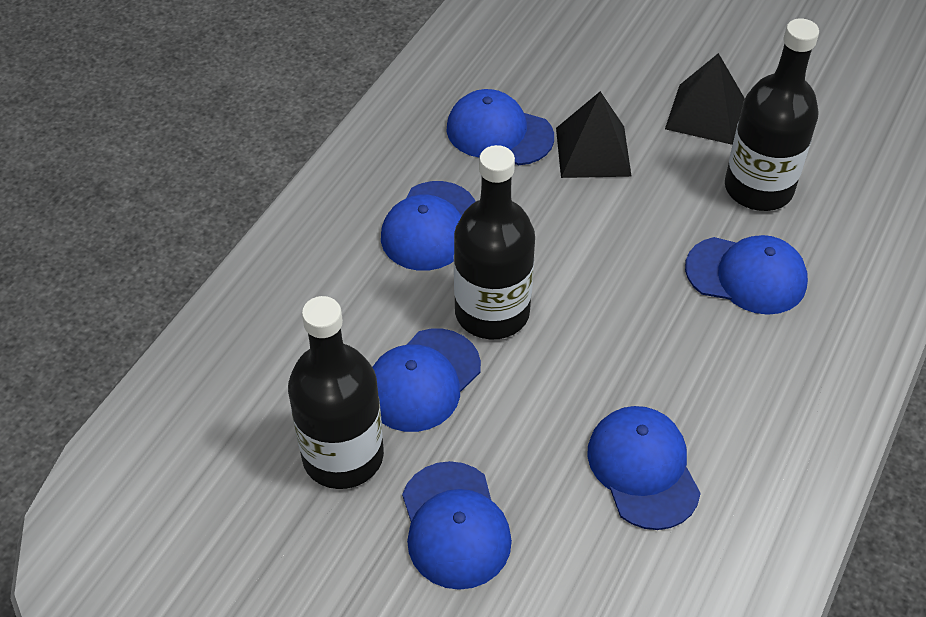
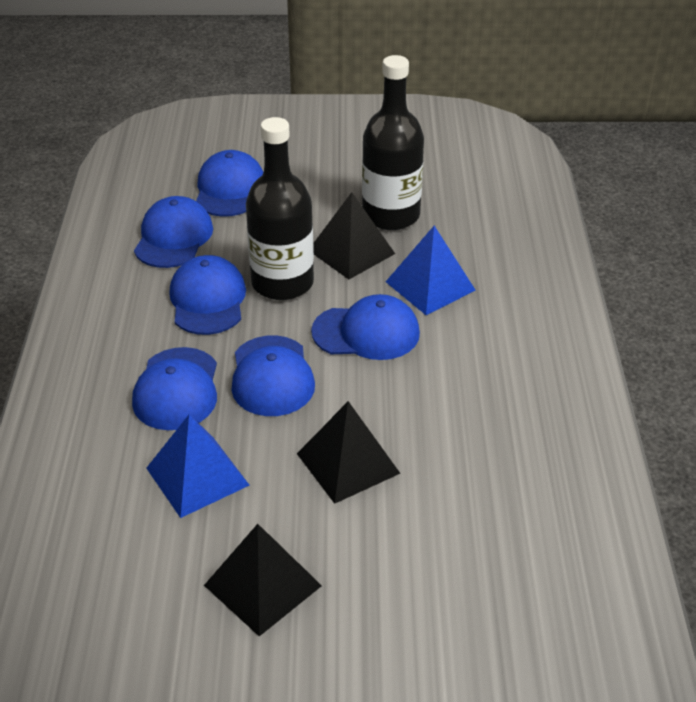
black bottle: [288,296,384,489] [454,145,535,340] [725,19,819,211] = 3 -> [246,117,314,300] [362,55,424,230] = 2
black pyramid: [556,91,632,178] [665,53,745,145] = 2 -> [204,524,322,636] [297,401,401,504] [313,192,395,279] = 3
blue pyramid: none = 0 -> [146,414,250,518] [386,226,476,315] = 2

